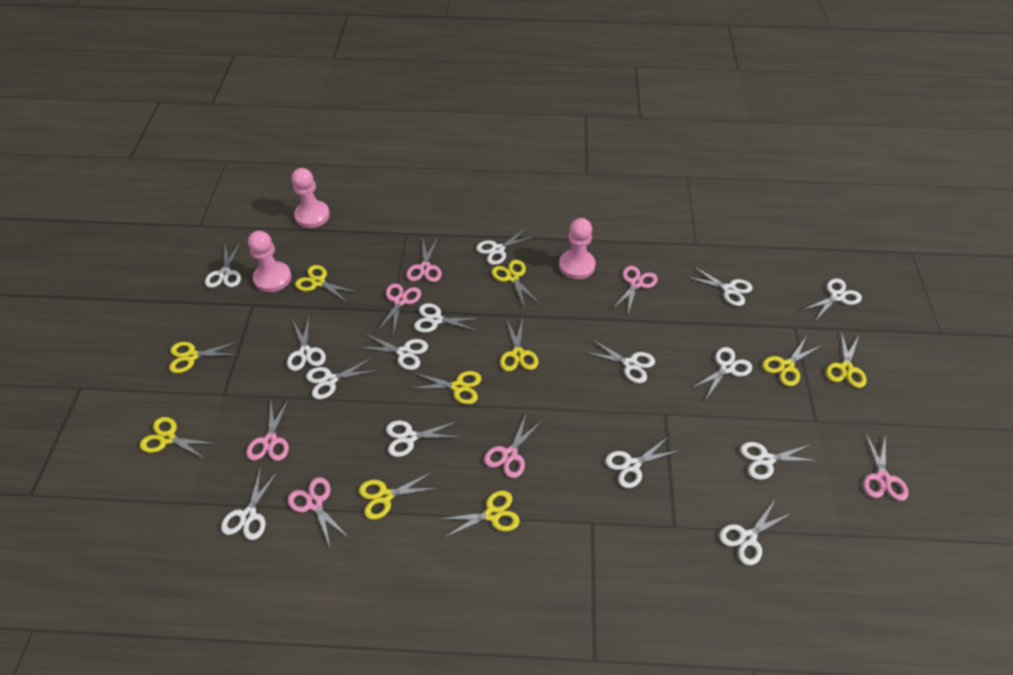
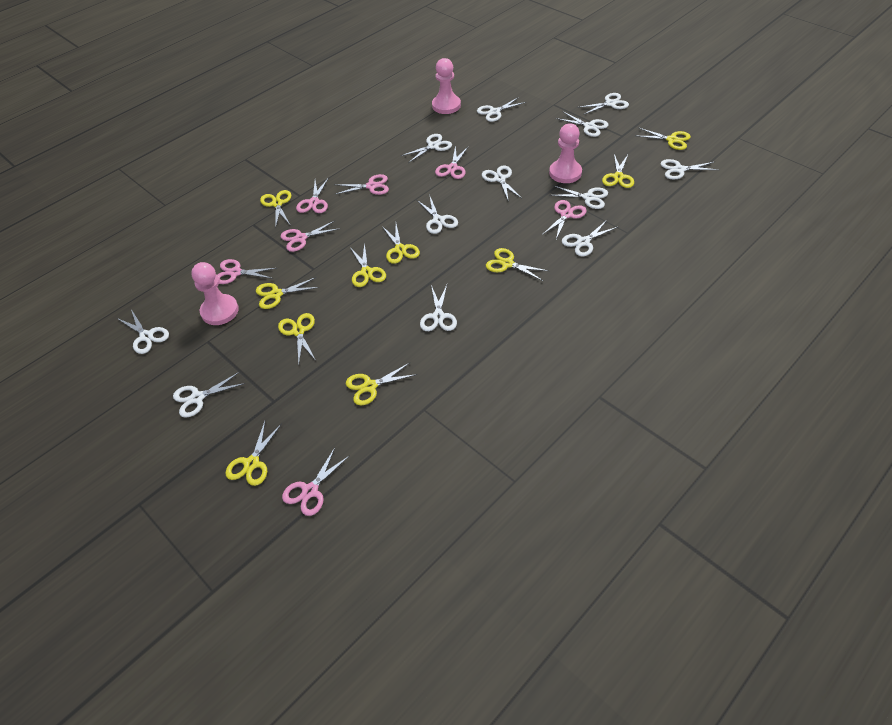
white scissors: [205,242,241,288] [221,467,279,540] [287,317,326,371] [306,358,378,399] [359,334,428,370] [386,420,458,457] [414,303,482,333] [476,228,536,265] [585,339,655,383] [605,436,678,488] [687,266,753,306] [692,347,752,399] [719,500,792,565] [740,442,819,480] [803,278,862,321] = 15 -> [117,309,169,354] [173,372,245,418] [401,134,452,163] [417,194,458,234] [420,285,457,331] [477,97,526,122] [482,165,521,202] [549,186,608,209] [556,112,608,137] [562,220,618,257] [577,93,629,115] [660,159,718,180] = 12

